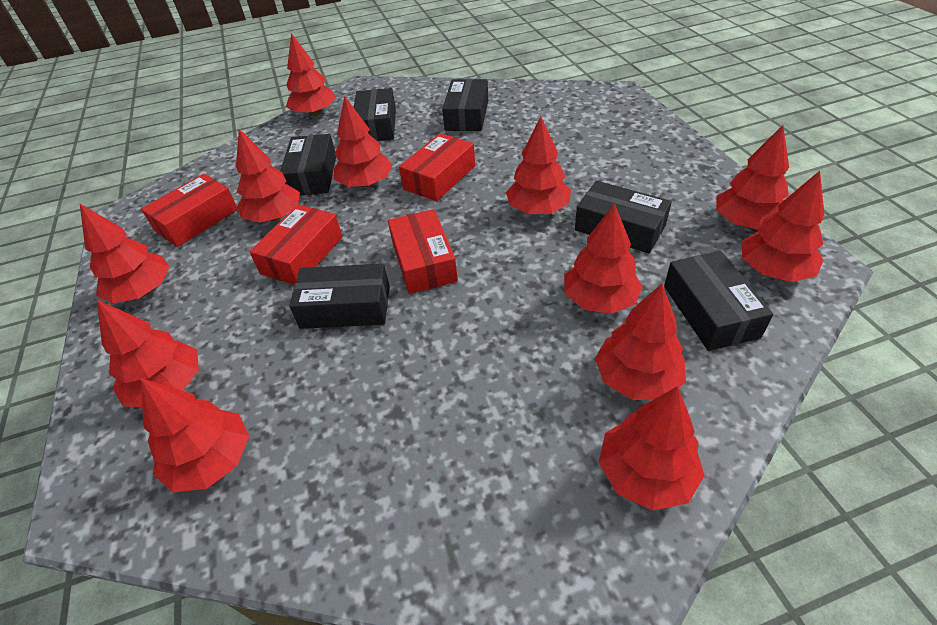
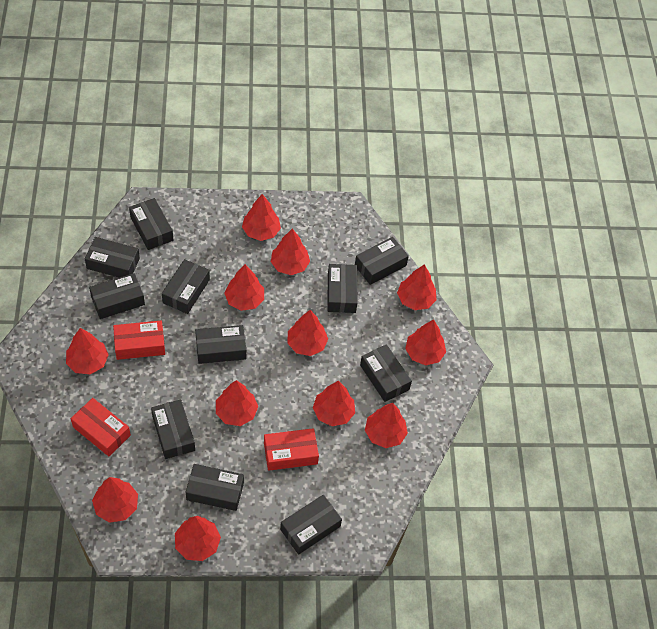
black box: [280,134,336,195] [289,263,390,329] [353,88,396,141] [442,79,488,131] [575,181,672,253] [664,251,773,351] = 6 -> [85,237,140,277] [89,273,145,319] [129,198,173,250] [151,399,195,459] [162,259,210,314] [186,464,244,511] [195,325,246,364] [280,495,342,555] [327,264,357,313] [355,237,409,285] [360,344,412,402] = 11
red box: [141,174,238,247] [249,205,343,285] [388,209,458,294] [399,133,475,201] = 4 -> [71,398,131,457] [113,321,165,360] [264,428,319,471] = 3

